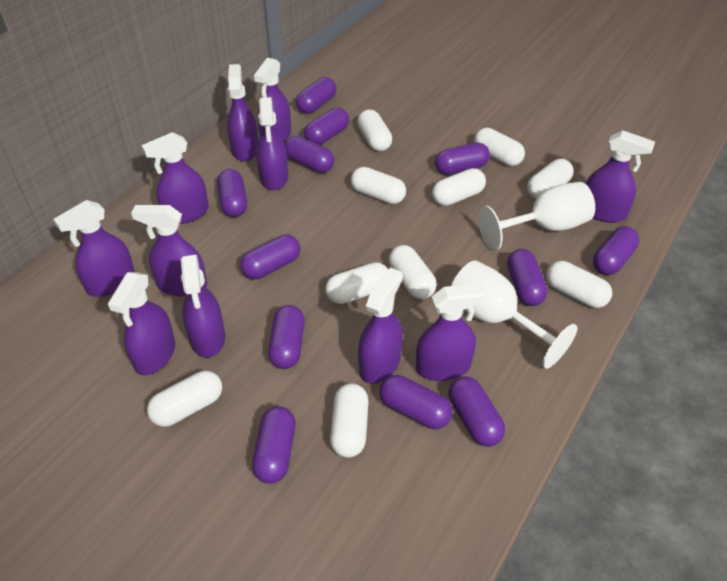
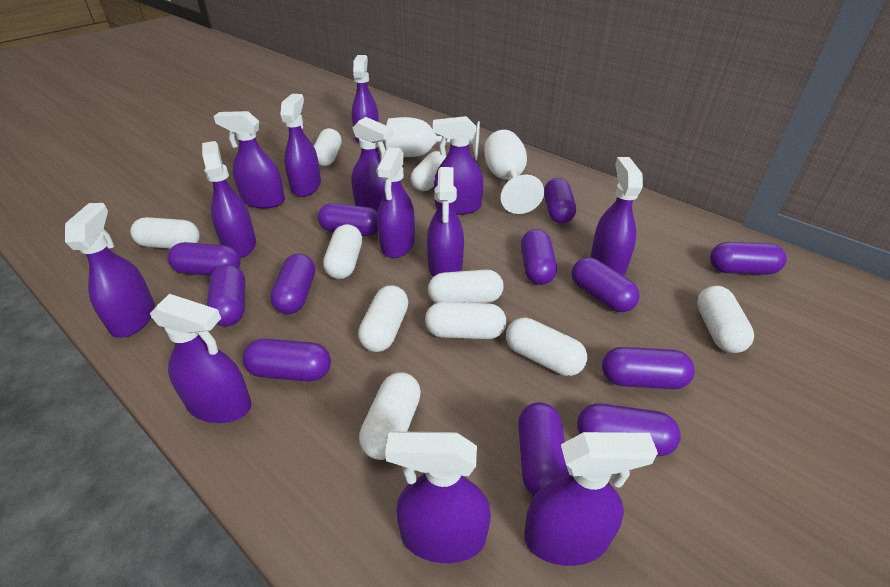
purple spray bottle: [53,200,135,297] [108,272,175,376] [131,205,207,297] [141,132,209,224] [181,255,225,358] [227,64,258,162] [253,58,291,142] [256,97,288,190] [358,268,403,384] [416,283,487,381] [586,130,655,223] = 11 -> [65,203,155,338] [150,294,251,423] [202,141,256,258] [214,111,285,208] [280,94,321,197] [351,117,394,212] [352,55,379,143] [377,147,415,258] [385,431,491,563] [427,167,464,277] [433,116,484,215] [524,432,658,566] [591,157,643,275] = 13

